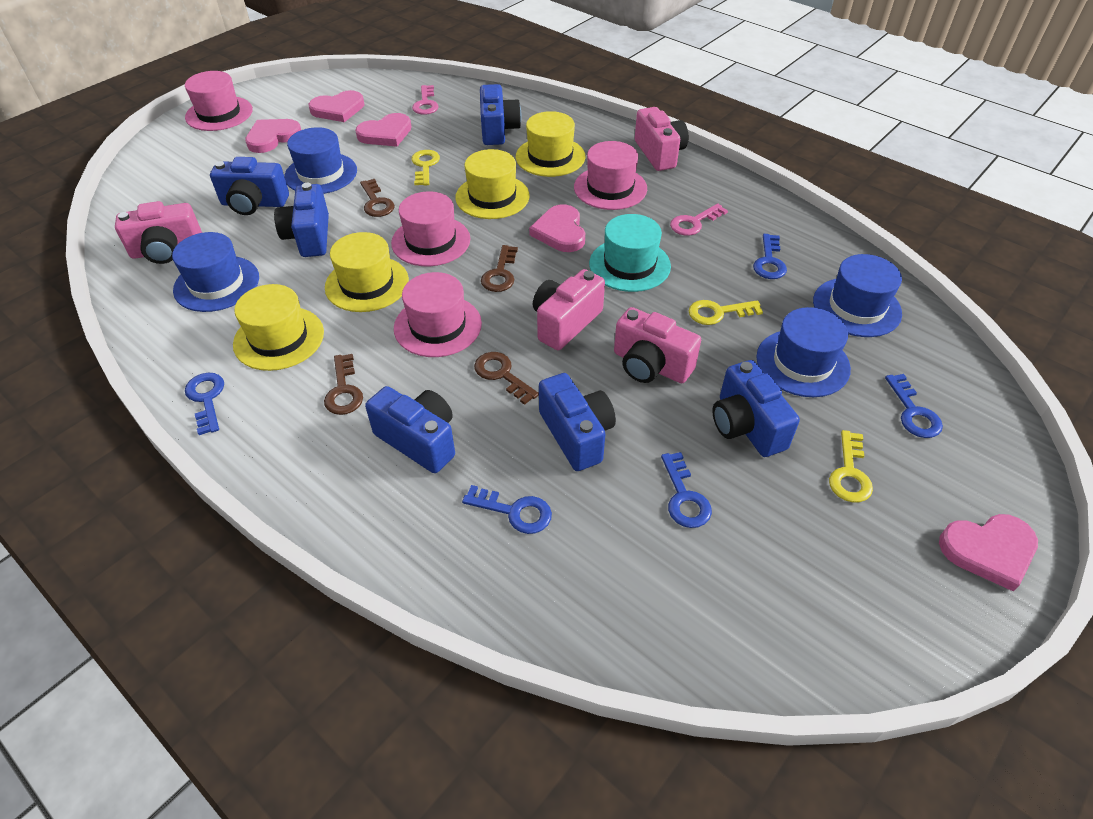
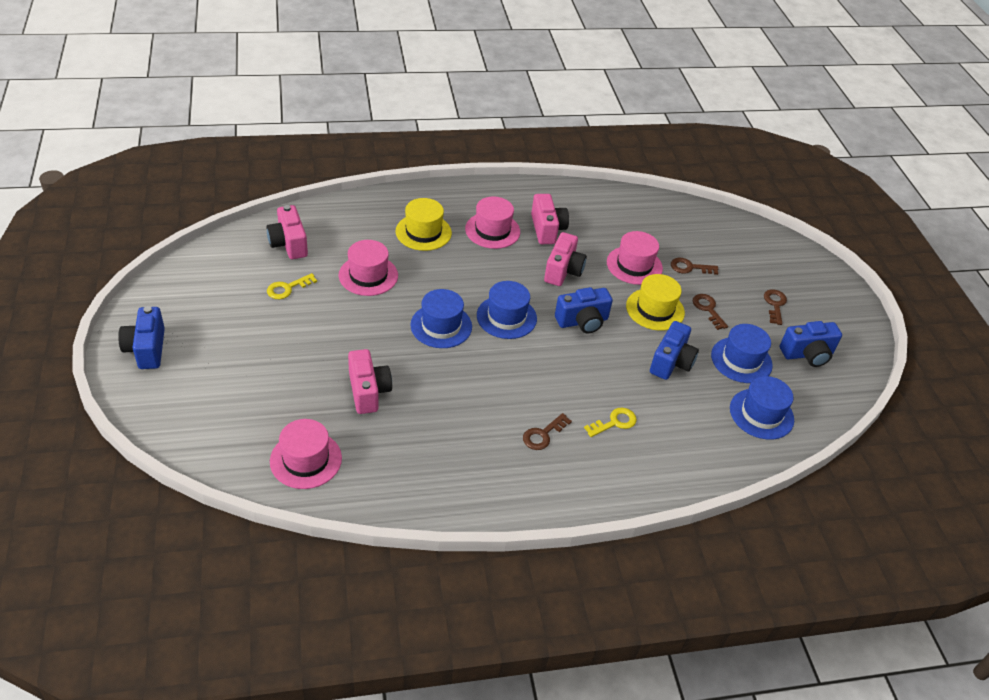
blue camera: [210,157,289,215] [274,183,329,257] [365,386,455,473] [480,84,522,145] [539,373,616,471] [712,360,800,457] = 6 -> [118,306,165,369] [555,287,613,333] [650,321,699,380] [780,321,842,367] = 4
blue key: [185,373,224,435] [462,485,552,534] [661,452,712,528] [753,234,787,279] [885,374,943,438] = 5 -> none = 0
pink heart: [245,119,301,153] [309,90,364,122] [355,113,411,147] [529,204,585,252] [939,514,1038,592] = 5 -> none = 0
pink key: [412,85,438,115] [670,203,728,236] = 2 -> none = 0
turquoise hat: [589,214,671,292] = 1 -> none = 0
yellow hat: [233,284,324,371] [325,232,409,312] [455,149,530,219] [516,111,586,177] = 4 -> [396,198,452,251] [626,274,685,331] = 2
yellow key: [412,150,440,186] [689,300,763,325] [829,430,873,502] = 3 -> [267,273,317,299] [584,407,637,437] = 2

